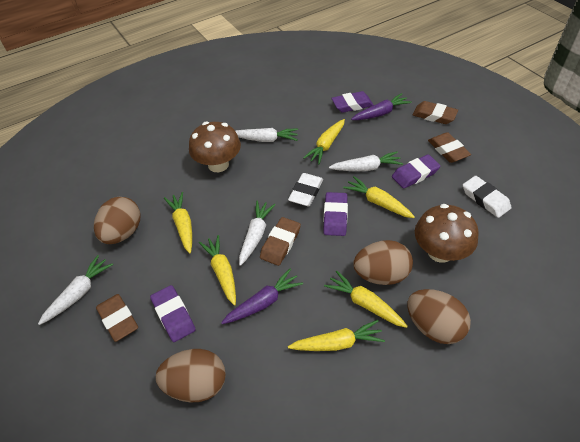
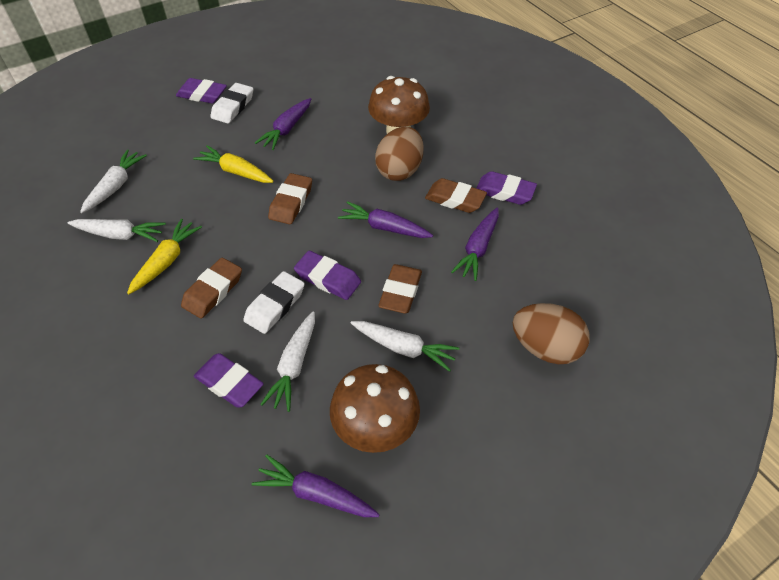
brown egg: [94,197,140,244] [156,349,226,402] [353,240,413,285] [407,289,471,344] = 4 -> [375,127,423,181] [513,303,590,364] = 2
purple carrot: [221,269,303,324] [351,93,412,120] = 2 -> [252,454,380,517] [255,98,311,150] [338,201,433,238] [451,208,499,281] = 4
yellow carrot: [164,192,192,254] [199,235,236,306] [288,320,385,351] [303,119,345,164] [324,270,408,328] [343,176,415,218] = 6 -> [127,219,202,294] [193,145,274,183] = 2

